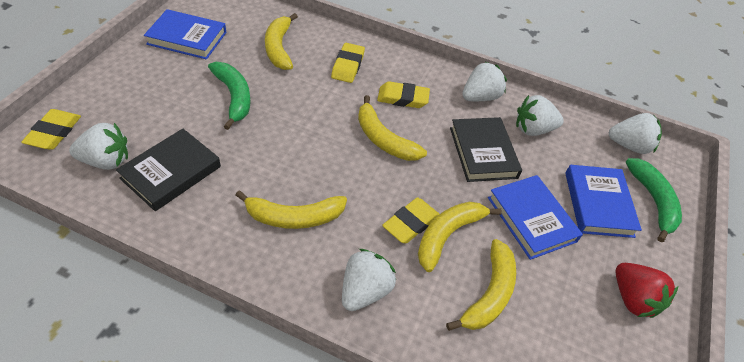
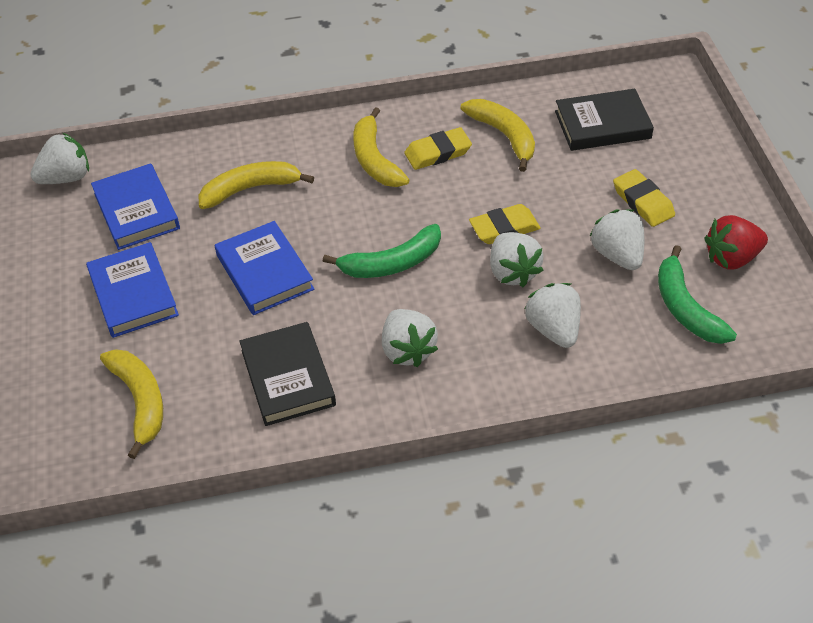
yellow banana: [236,191,347,229] [265,13,298,70] [358,95,427,161] [418,202,502,272] [446,239,516,331] = 5 -> [100,349,163,459] [199,161,314,209] [353,107,409,187] [460,99,535,172] = 4
yellow eraser: [21,109,81,150] [331,43,365,83] [377,81,430,108] [382,198,439,244] = 4 -> [404,127,472,170] [469,204,541,244] [613,169,675,227] = 3

